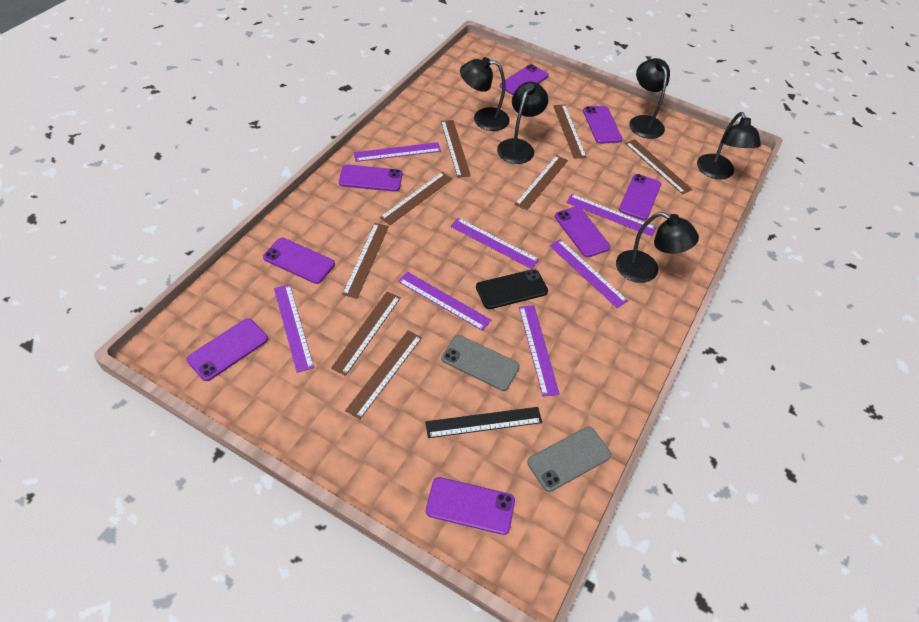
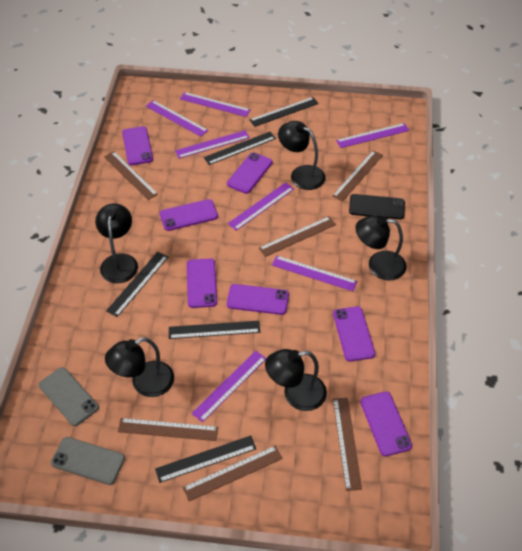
black ruler: [425,407,542,438] = 1 -> [106,252,168,317] [155,436,256,483] [169,321,260,339] [204,132,276,165] [249,97,319,127] = 5
brown ruler: [331,292,401,376] [342,223,389,298] [345,330,422,419] [380,172,452,225] [441,120,471,178] [515,155,568,210] [553,105,587,159] [625,139,692,194] = 8 -> [104,151,158,200] [118,418,218,441] [183,446,283,501] [259,216,336,257] [332,150,383,201] [333,398,362,491] = 6
purple phone: [186,318,268,381] [263,238,335,284] [339,164,402,192] [426,477,515,535] [499,64,549,95] [555,206,611,257] [583,106,622,144] [619,174,661,220] = 8 -> [122,126,153,165] [160,199,218,231] [187,258,217,308] [227,152,273,194] [227,284,289,315] [333,306,375,362] [360,391,412,457] = 7

